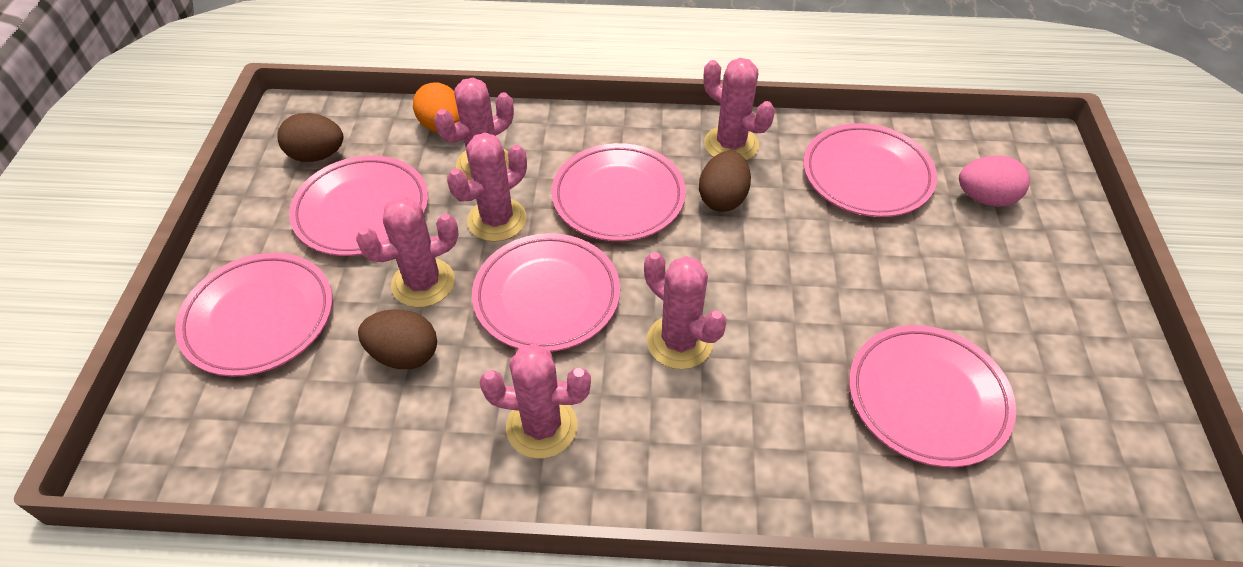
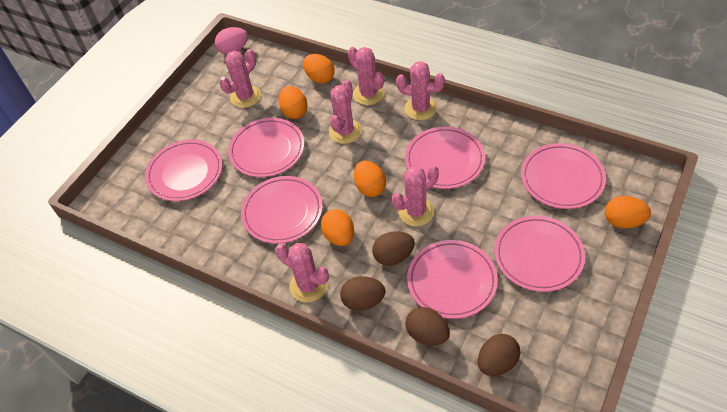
brown egg: [277,113,344,162] [358,309,437,369] [699,151,751,212] = 3 -> [340,276,385,311] [372,231,415,266] [405,307,450,345] [478,334,520,376] = 4
orange egg: [413,82,460,133] = 1 -> [279,86,308,119] [303,54,335,83] [321,209,354,246] [354,160,386,197] [605,196,651,228] = 5
pink plate: [175,253,332,377] [289,155,428,256] [472,233,620,352] [551,143,686,241] [803,123,937,217] [849,325,1016,467] = 6 -> [145,140,222,201] [228,118,305,177] [241,176,323,244] [405,127,485,189] [407,240,498,319] [494,216,585,292] [521,143,606,209] = 7

